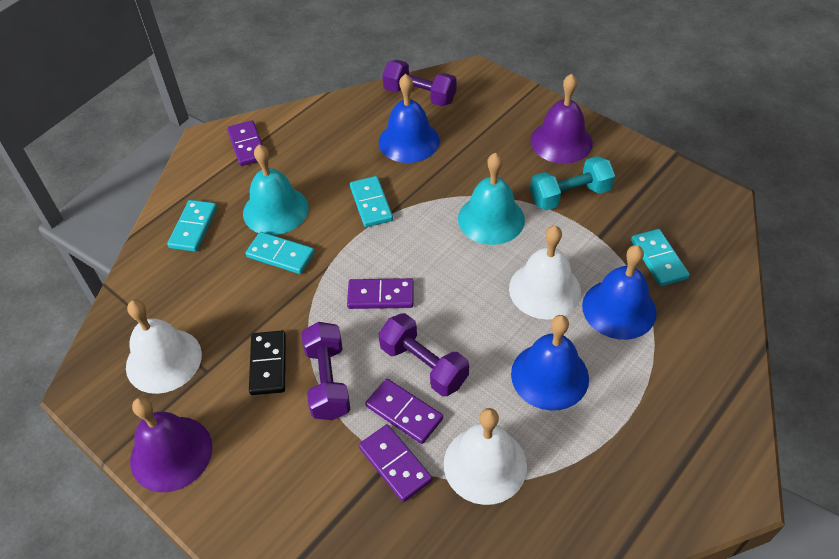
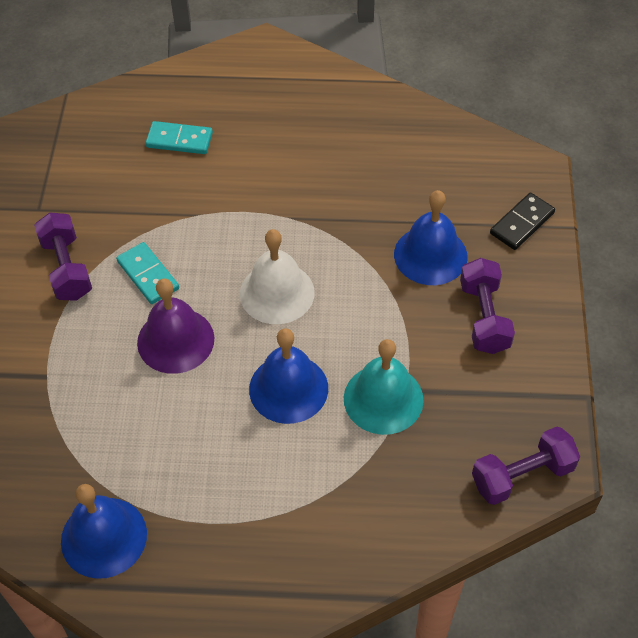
purple bell: [130,397,213,492] [530,74,593,164] = 2 -> [137,279,214,374] = 1
purple domino: [227,120,263,166] [347,278,414,309] [359,424,432,502] [365,379,443,444] = 4 -> none = 0
turquoise bell: [243,144,308,235] [458,153,525,245] = 2 -> [344,339,424,435] = 1
turquoise domino: [167,200,217,252] [245,232,314,274] [350,176,393,227] [631,229,690,286] = 4 -> [116,242,179,304] [146,121,213,154] = 2
turquoise dumbbell: [530,156,615,210] = 1 -> none = 0
white bell: [126,300,202,394] [444,408,527,505] [509,225,581,320] = 3 -> [240,229,315,324] = 1

